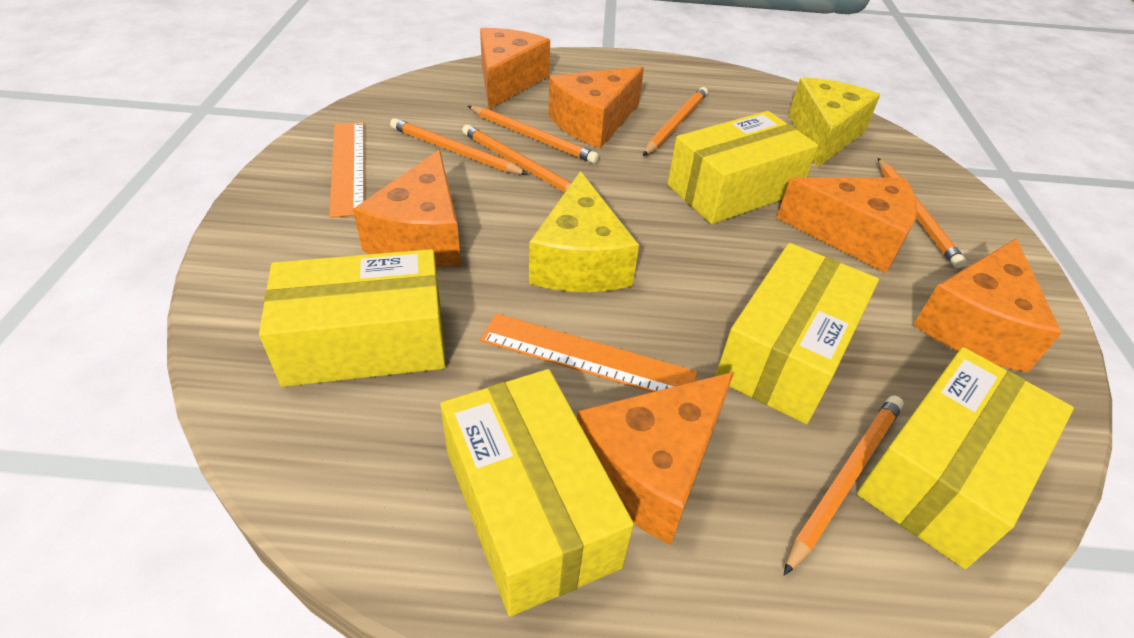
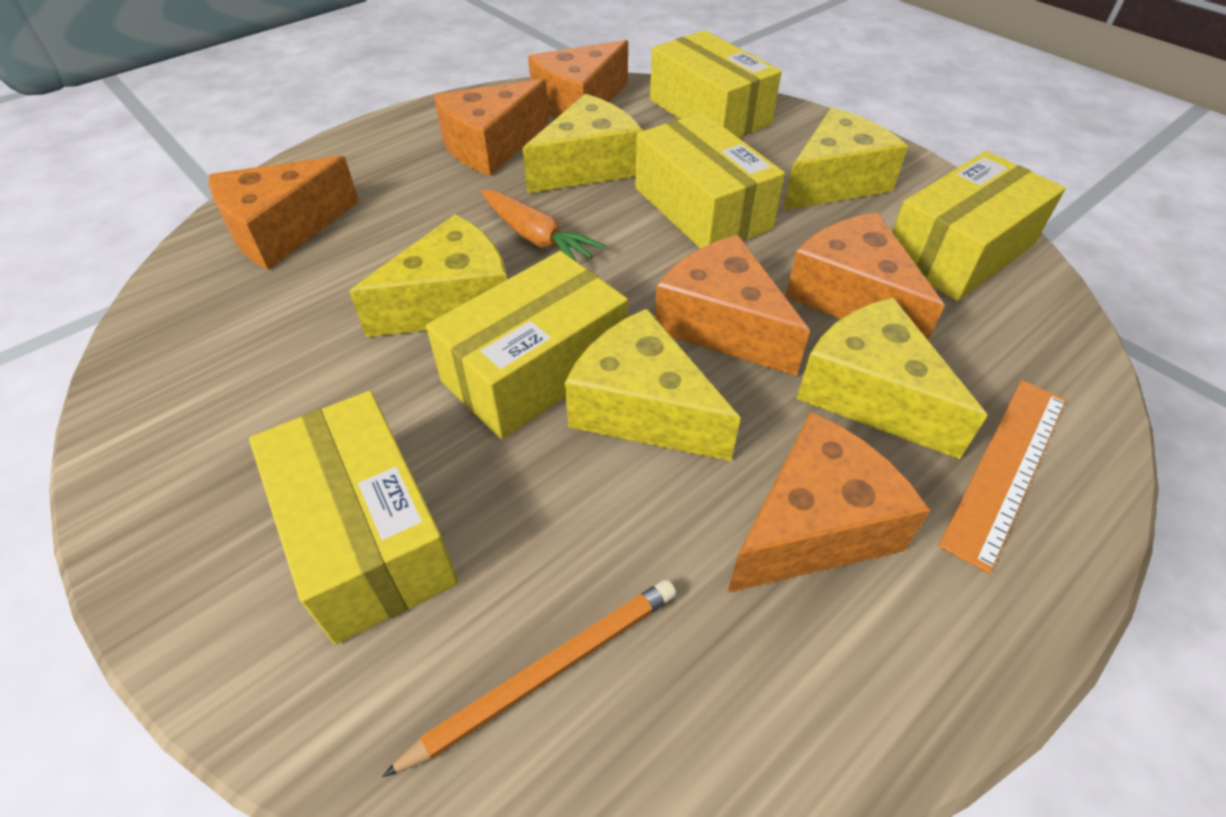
orange carrot: none = 0 -> [481,190,606,262] = 1
orange pencil: [390,118,528,175] [462,124,572,192] [468,106,599,163] [643,87,708,156] [784,396,904,575] [878,158,967,268] = 6 -> [382,579,676,777] = 1
orange ruler: [329,122,364,218] [480,313,698,392] = 2 -> [938,380,1066,574] = 1
yellow cheese: [529,171,639,292] [789,77,880,168] = 2 -> [349,214,507,337] [522,94,643,193] [565,309,741,461] [783,108,908,210] [796,298,988,459] = 5

